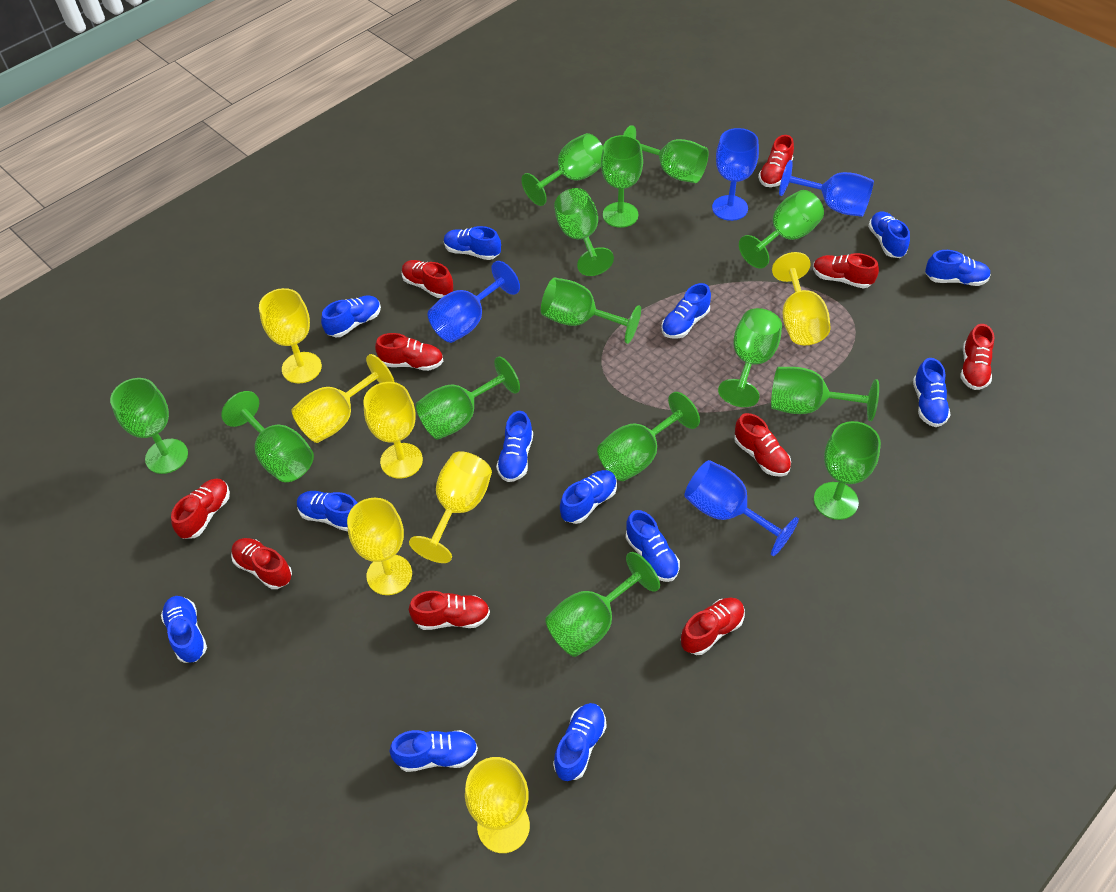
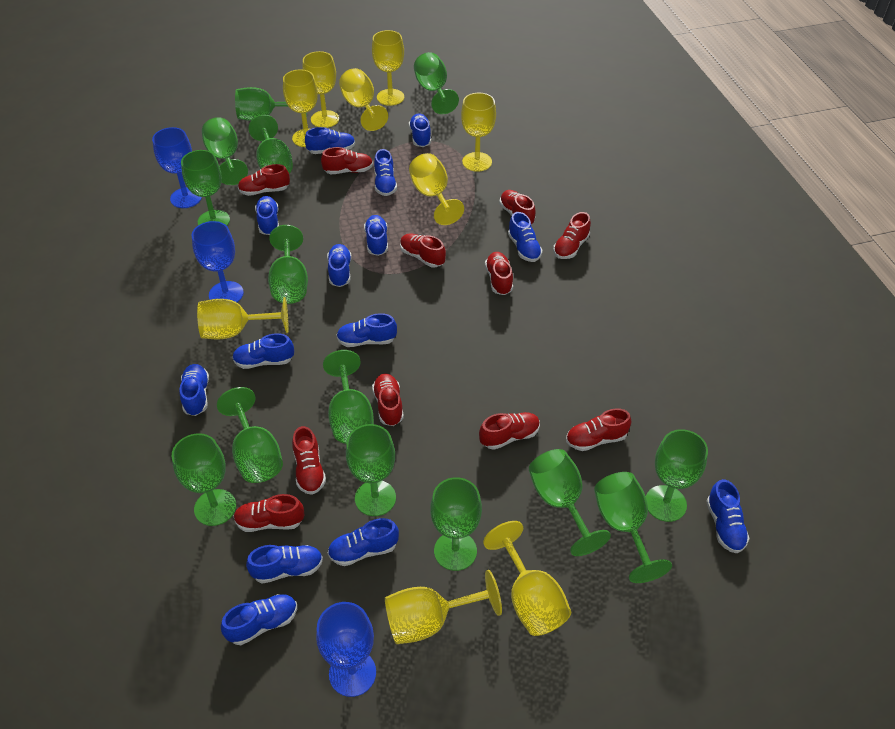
blue goblet: [428,261,520,343] [684,460,799,556] [712,128,759,221] [779,160,874,217] = 4 -> [152,127,202,208] [192,221,244,302] [316,602,376,697] = 3
blue shoe: [161,596,207,663] [297,491,358,532] [321,295,381,337] [390,730,478,772] [444,226,501,260] [496,411,533,482] [553,703,607,781] [560,470,617,524] [626,510,680,582] [661,283,711,339] [868,211,910,258] [913,358,951,427] [925,250,991,286] = 13 -> [180,364,209,416] [221,594,297,645] [232,333,294,369] [246,545,323,583] [255,196,279,235] [305,127,355,154] [327,244,351,287] [328,518,399,566] [336,313,397,347] [364,215,388,256] [374,149,397,196] [409,113,431,147] [508,212,543,262] [706,479,750,553] = 14
red shoe: [171,478,230,539] [231,538,292,589] [375,333,443,371] [402,260,453,298] [409,591,490,630] [681,598,745,655] [734,413,791,477] [758,135,794,187] [813,253,879,289] [960,324,994,390] = 10 -> [234,494,304,532] [238,164,290,196] [292,426,326,495] [321,147,373,174] [372,374,404,426] [400,233,446,267] [479,412,540,450] [485,252,513,295] [499,190,535,225] [553,212,591,259] [566,408,631,451] = 11
yellow goblet: [259,288,322,383] [291,354,394,443] [347,498,412,595] [363,382,423,479] [409,451,492,563] [465,757,530,853] [772,252,831,345] = 7 -> [197,297,288,339] [283,69,318,147] [302,51,339,128] [339,68,388,131] [372,30,404,106] [385,570,502,644] [409,153,464,225] [461,93,496,172] [483,521,571,636] = 9

